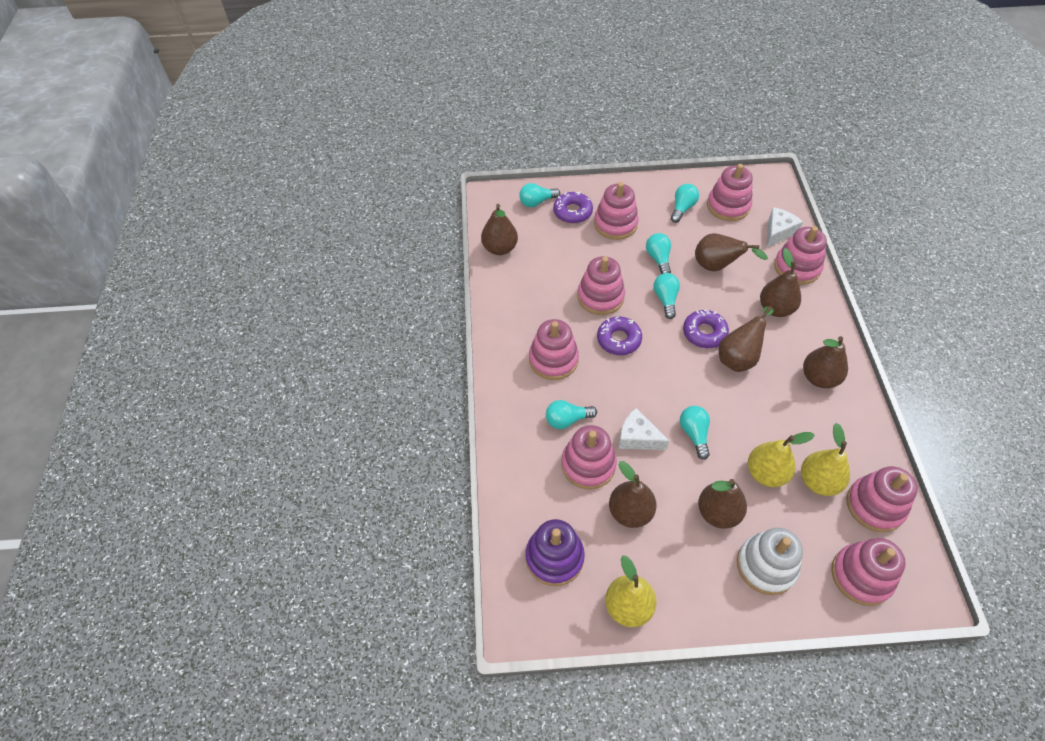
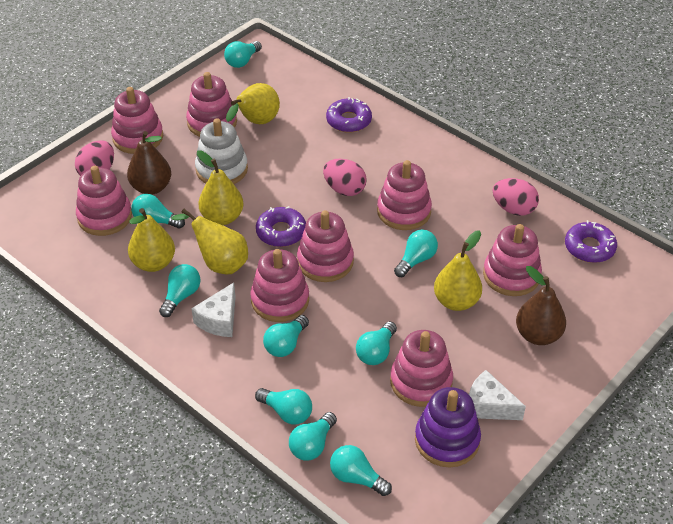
brown pear: [481,204,518,255] [609,461,657,528] [695,233,768,271] [698,479,747,529] [719,306,773,372] [760,248,801,317] [803,336,848,388] = 7 -> [127,131,171,195] [516,266,566,345] = 2
pink egg: none = 0 -> [75,140,114,176] [323,159,367,196] [493,178,539,216] = 3
turquoise light bulb: [519,183,560,207] [546,400,597,429] [646,233,671,274] [653,273,680,319] [671,184,699,223] [680,406,710,460] = 6 -> [131,194,185,229] [159,264,201,317] [224,41,262,68] [255,388,312,425] [263,315,309,357] [289,412,337,461] [330,445,392,496] [356,322,397,365] [394,230,438,277] = 9
yellow pear: [605,555,657,627] [748,432,815,487] [801,423,850,496] = 3 -> [128,208,175,272] [171,209,248,274] [197,150,243,225] [226,83,280,124] [434,230,482,311] = 5

